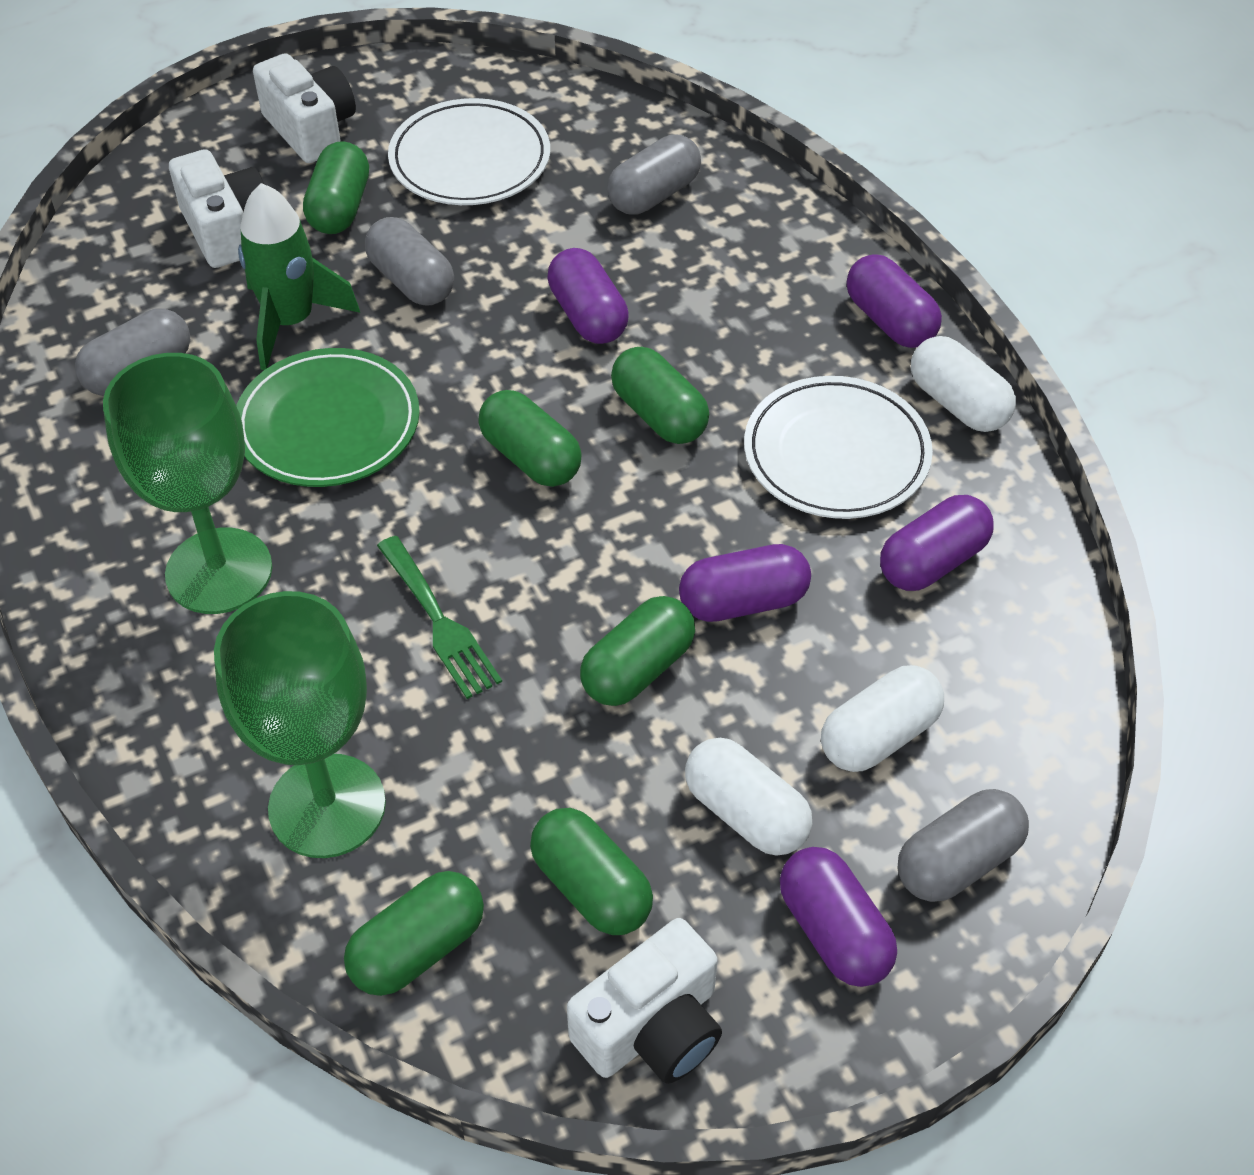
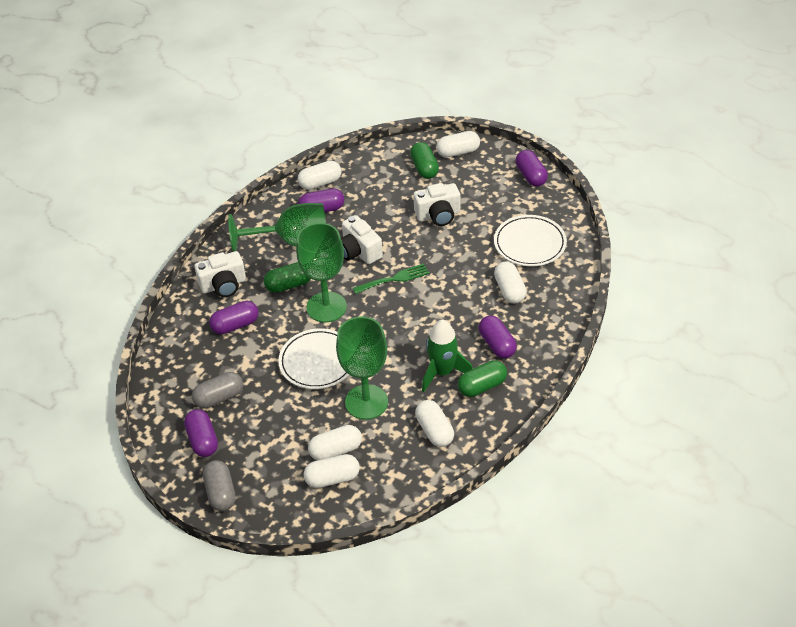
green capsule: [303,141,369,234] [344,871,484,996] [478,390,582,487] [530,808,653,935] [580,596,695,706] [611,347,709,444] = 6 -> [264,262,310,293] [410,142,439,179] [458,360,507,397] = 3
green goblet: [103,353,272,614] [214,591,386,858] = 2 -> [228,203,326,252] [296,223,347,322] [336,317,388,420] = 3
green plate: [236,348,420,487] = 1 -> none = 0
grey capsule: [75,308,190,396] [365,217,454,306] [607,134,701,215] [898,789,1029,902] = 4 -> [192,372,243,409] [203,460,236,511] = 2
white capsule: [685,738,812,856] [821,665,944,772] [911,336,1016,432] = 3 -> [298,161,342,190] [304,454,360,488] [308,425,362,460] [415,400,454,447] [436,131,480,157] [494,261,527,303] = 6

